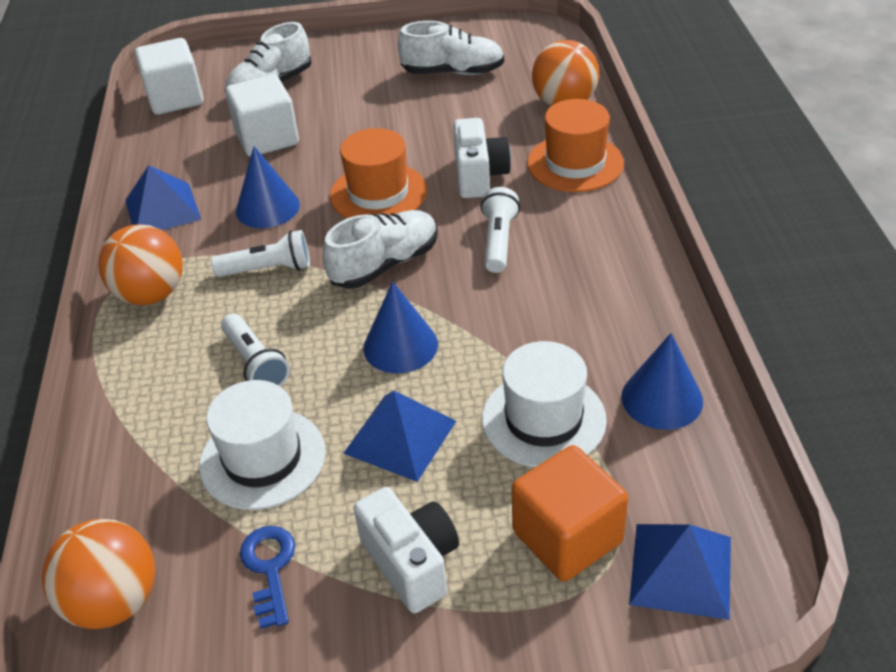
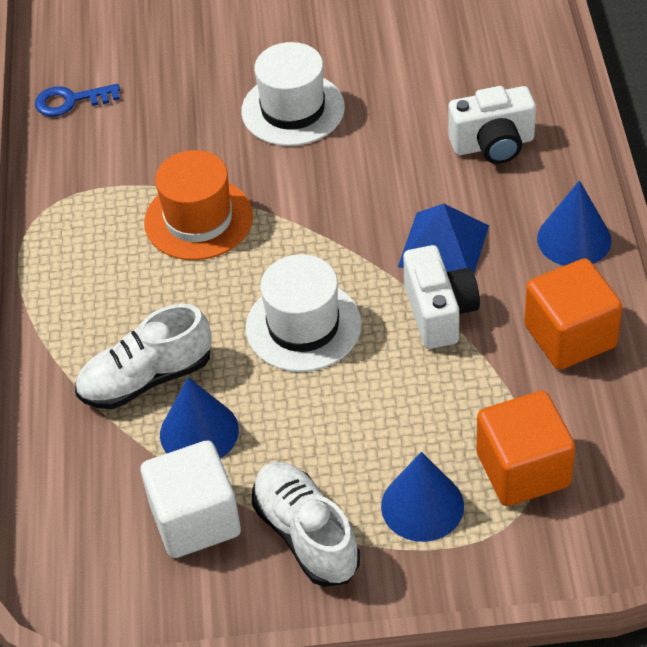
blue pyramid: [125,165,201,230] [343,391,456,482] [629,524,731,620] = 3 -> [398,203,489,273] = 1
orange ball: [42,519,155,629] [99,224,183,305] [532,40,599,106] = 3 -> none = 0
orange cube: [512,445,628,581] = 1 -> [476,391,575,506] [524,258,622,370] = 2
orange hat: [330,128,427,218] [527,99,624,192] = 2 -> [144,150,253,260] = 1
white cube: [135,38,204,115] [225,74,299,157] = 2 -> [141,440,241,558] = 1
white flashlight: [211,230,310,277] [221,313,290,387] [481,187,520,273] = 3 -> none = 0
white shoe: [225,22,312,91] [323,210,438,289] [398,21,504,75] = 3 -> [75,304,211,409] [252,462,360,587] = 2

